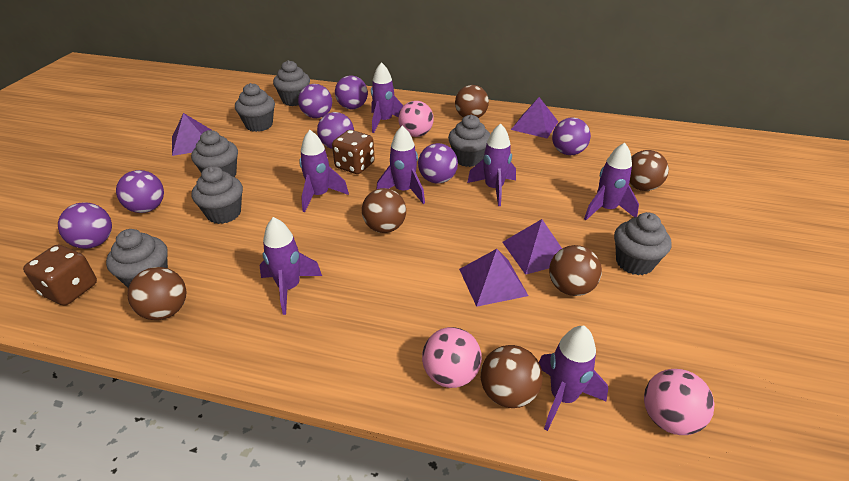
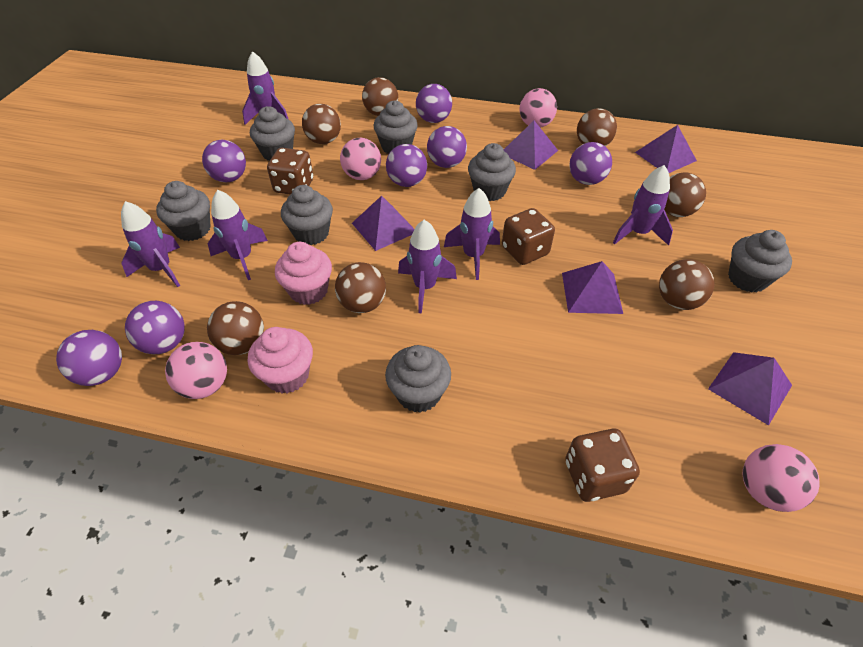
brown ball: [128,267,187,320] [362,188,406,233] [455,85,489,118] [481,345,543,408] [549,245,602,296] [629,150,669,191] = 6 -> [207,301,264,355] [302,104,341,144] [335,262,386,313] [362,77,398,116] [577,108,617,146] [659,259,715,310] [664,172,706,217] = 7
brown dice: [23,245,97,306] [332,130,375,174] = 2 -> [267,148,313,194] [502,208,555,265] [565,428,640,502] = 3
pink ball: [398,101,434,137] [422,327,482,388] [644,369,714,435] = 3 -> [165,342,227,399] [340,138,381,180] [519,88,557,128] [743,444,819,512] = 4
pink cupcake: none = 0 -> [248,327,313,394] [275,242,332,305] = 2
purple pyramid: [172,113,211,156] [459,249,528,307] [502,219,562,275] [511,97,558,138] = 4 -> [352,196,414,251] [504,121,558,170] [562,261,623,314] [635,125,697,173] [708,352,792,425] = 5
purple rocket: [259,217,322,315] [299,130,349,212] [371,62,403,133] [376,126,425,204] [467,123,516,206] [539,326,608,431] [584,143,639,220] = 7 -> [121,201,180,287] [208,190,268,280] [242,51,288,125] [398,220,457,314] [444,188,500,280] [613,165,673,246] = 6

